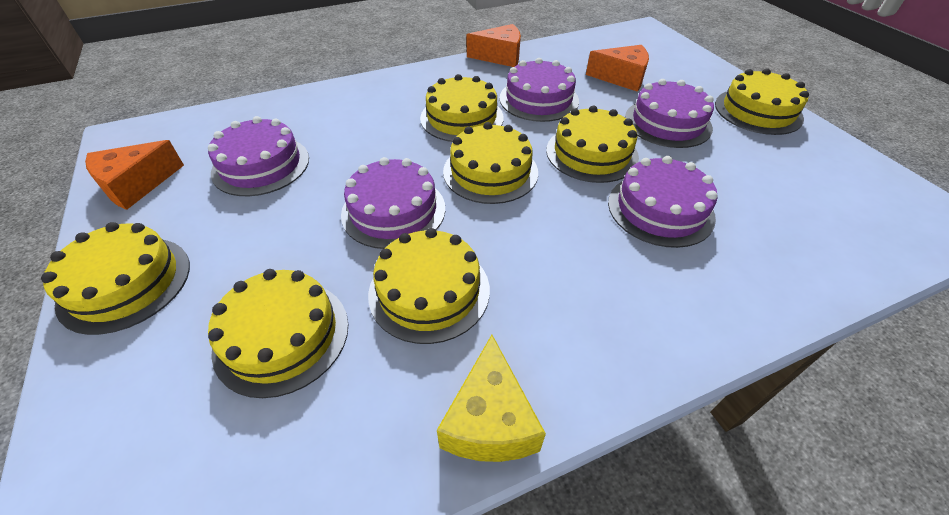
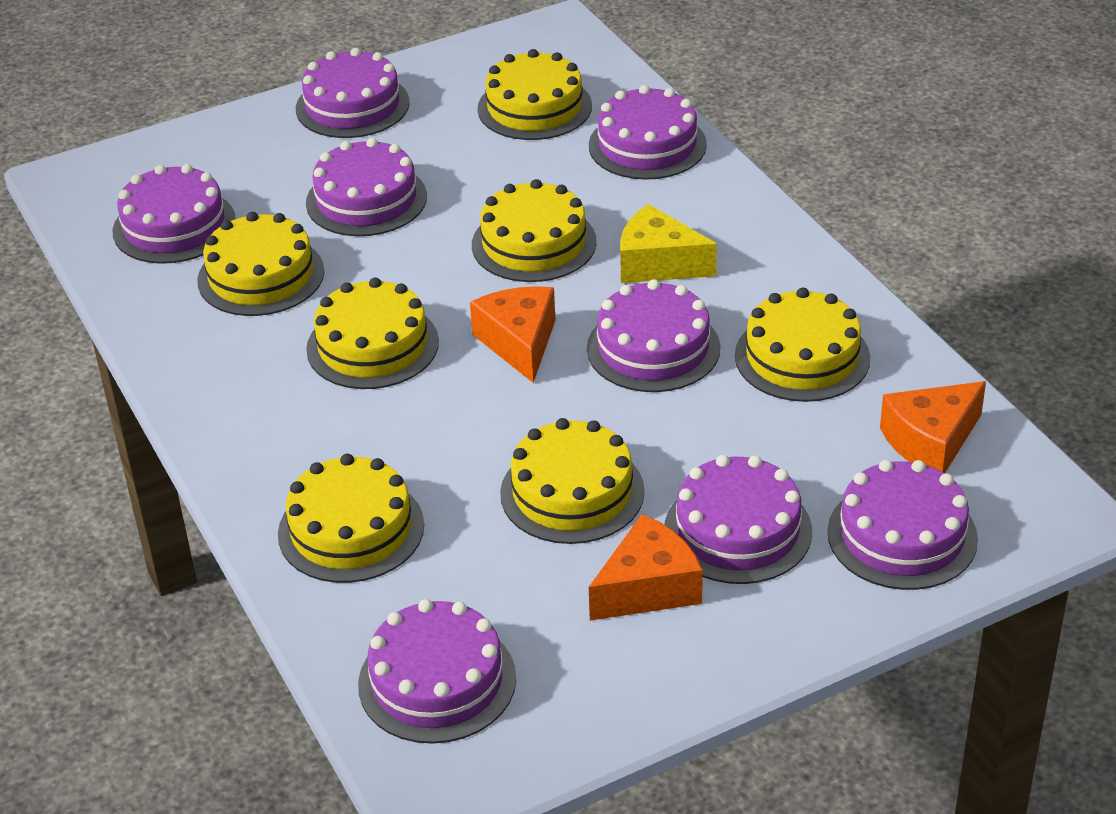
purple cake: [208,116,309,196] [341,157,445,249] [499,58,579,122] [608,156,717,248] [625,79,714,148] = 5 -> [113,164,236,264] [296,48,410,138] [306,138,427,236] [358,599,516,744] [587,279,720,392] [589,85,707,180] [665,455,812,584] [827,460,978,590] = 8

